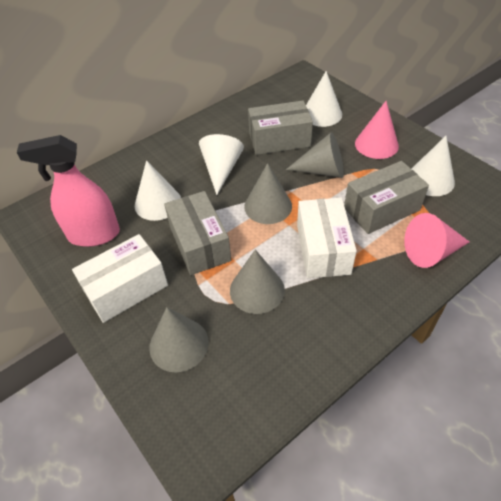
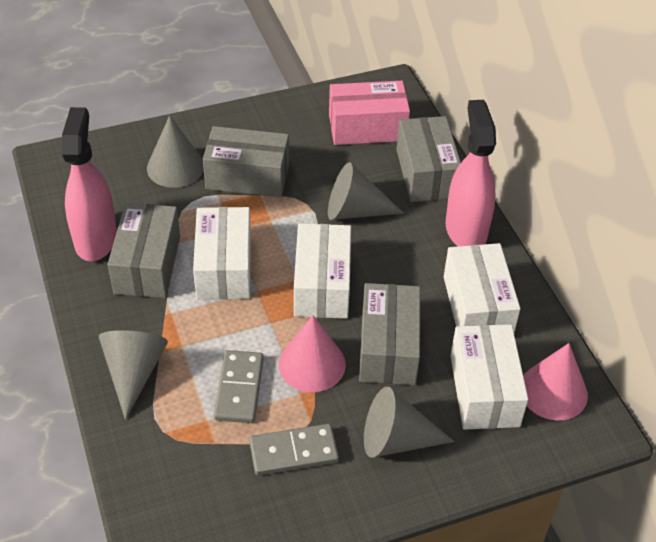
grey box: [164,191,231,275] [248,101,313,155] [344,161,429,234] = 3 -> [108,203,180,298] [203,126,289,197] [359,283,420,385] [396,116,461,202] = 4
grey domino: none = 0 -> [214,350,264,423] [249,424,339,475] = 2
pink box: none = 0 -> [329,81,410,145] = 1
pink spray bottle: [17,135,120,247] = 1 -> [62,107,117,261] [445,100,496,246] = 2
white box: [72,234,168,323] [297,198,357,278] = 2 -> [193,207,251,300] [294,223,351,319] [444,243,520,333] [450,324,528,430] = 4
white cone: [135,160,181,221] [199,134,244,195] [306,71,342,127] [411,136,455,196] = 4 -> none = 0

